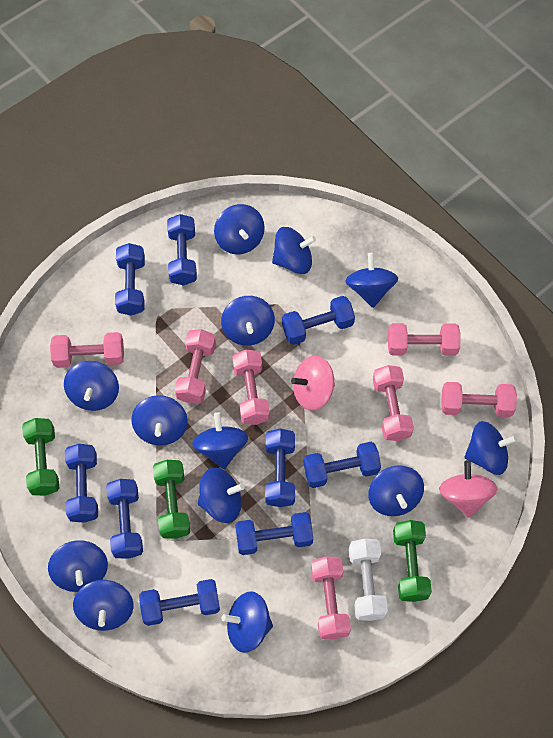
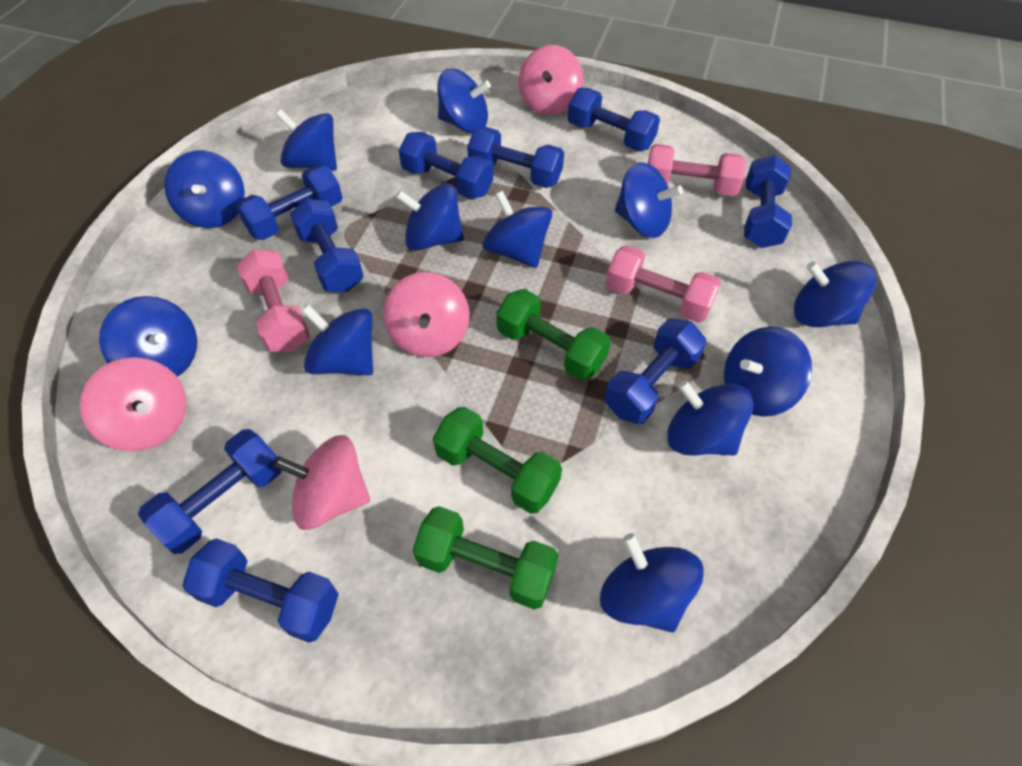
blue spinning top: [48,540,108,592] [64,361,119,411] [73,580,133,631] [131,395,188,446] [192,412,248,469] [198,468,245,523] [214,204,265,254] [221,296,275,346] [221,591,273,653] [272,227,316,274] [345,253,398,308] [368,465,424,516] [464,421,517,475] = 13 -> [99,296,197,377] [164,150,245,228] [276,109,337,170] [302,305,373,375] [396,183,464,251] [438,68,491,133] [482,191,552,268] [600,533,704,632] [615,162,683,238] [667,380,754,455] [724,327,812,417] [794,261,876,327] = 12
pink dumbbell: [50,332,124,368] [175,329,216,404] [232,350,270,425] [311,556,351,639] [373,365,414,441] [388,323,461,356] [441,382,517,417] = 7 -> [237,249,310,352] [605,245,721,323] [648,144,747,196] = 3
pink spinning top: [291,356,335,411] [439,460,498,518] = 2 -> [80,357,187,451] [273,435,370,530] [383,272,470,357] [518,45,583,115] = 4
white dumbbell: [349,539,388,621] = 1 -> none = 0

